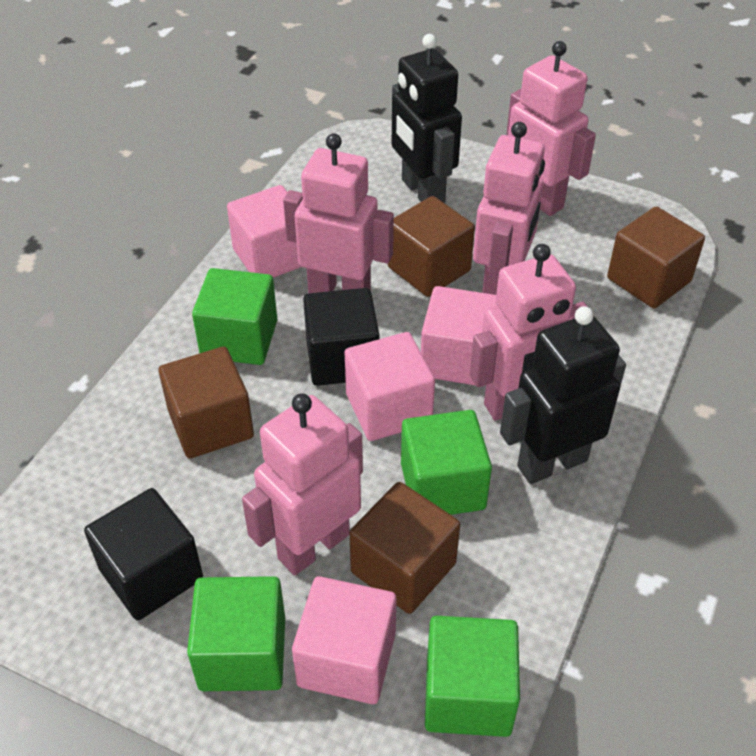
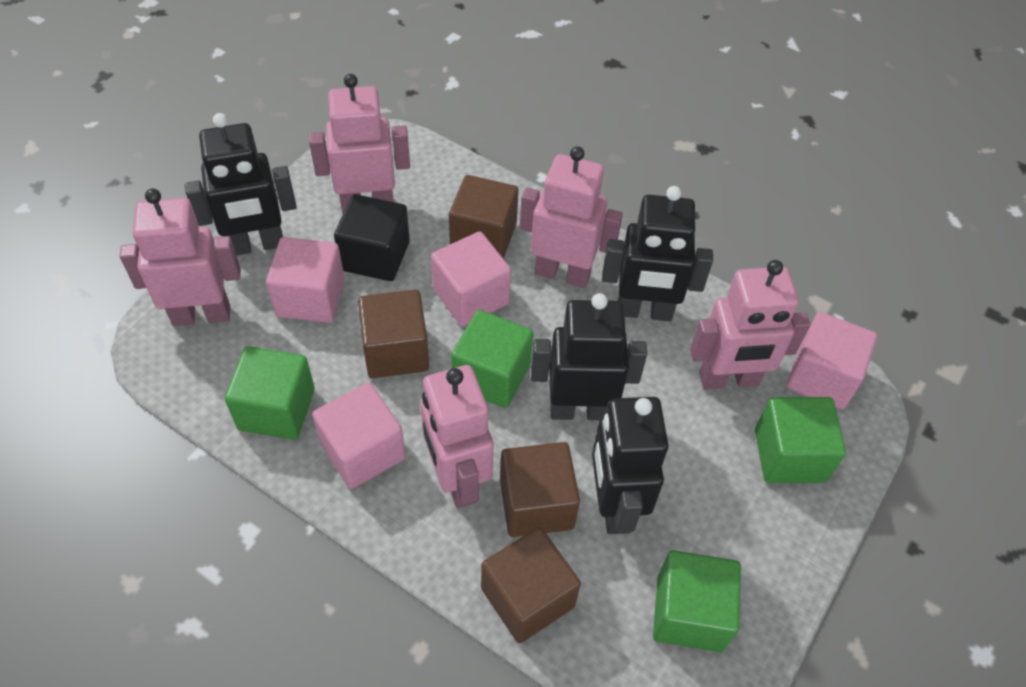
black cube: [84,488,203,620] [303,288,379,386] = 2 -> [334,194,410,281] = 1
black robot: [392,34,462,203] [500,306,626,484] = 2 -> [185,113,297,256] [531,293,647,420] [592,397,669,534] [602,186,713,321] = 4

